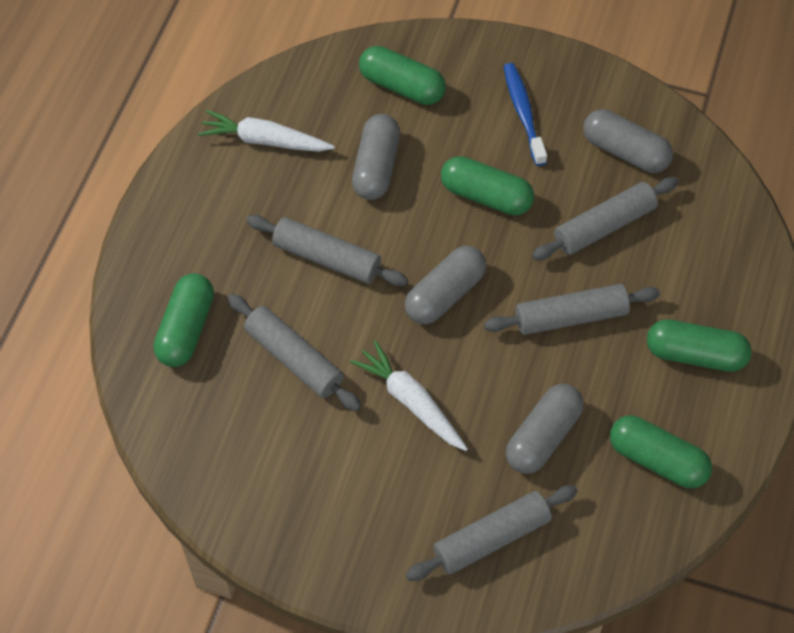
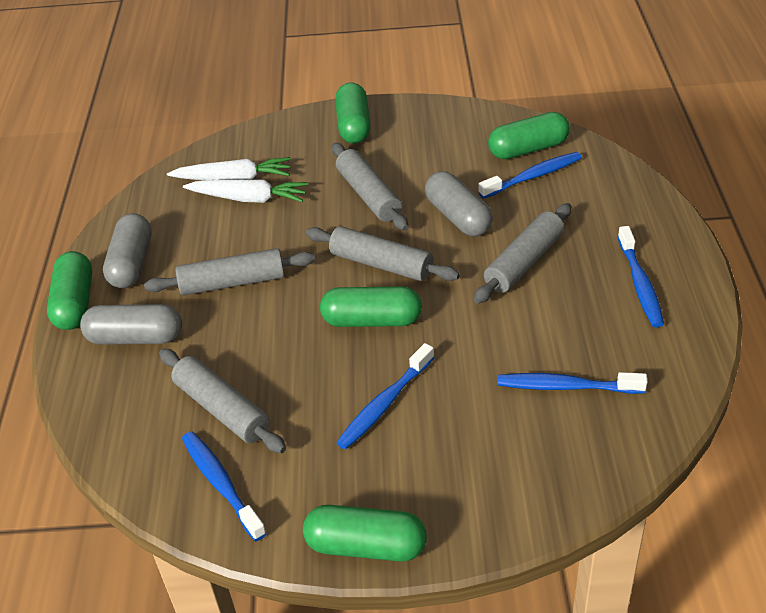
blue toothbrush: [504,63,547,166] = 1 -> [182,431,267,541] [336,343,434,449] [478,152,582,199] [498,372,647,394] [618,226,664,327] = 5
grey capsule: [352,114,400,200] [405,246,486,324] [506,384,584,474] [583,109,673,173] = 4 -> [80,304,182,345] [103,213,151,288] [425,171,493,236] = 3

